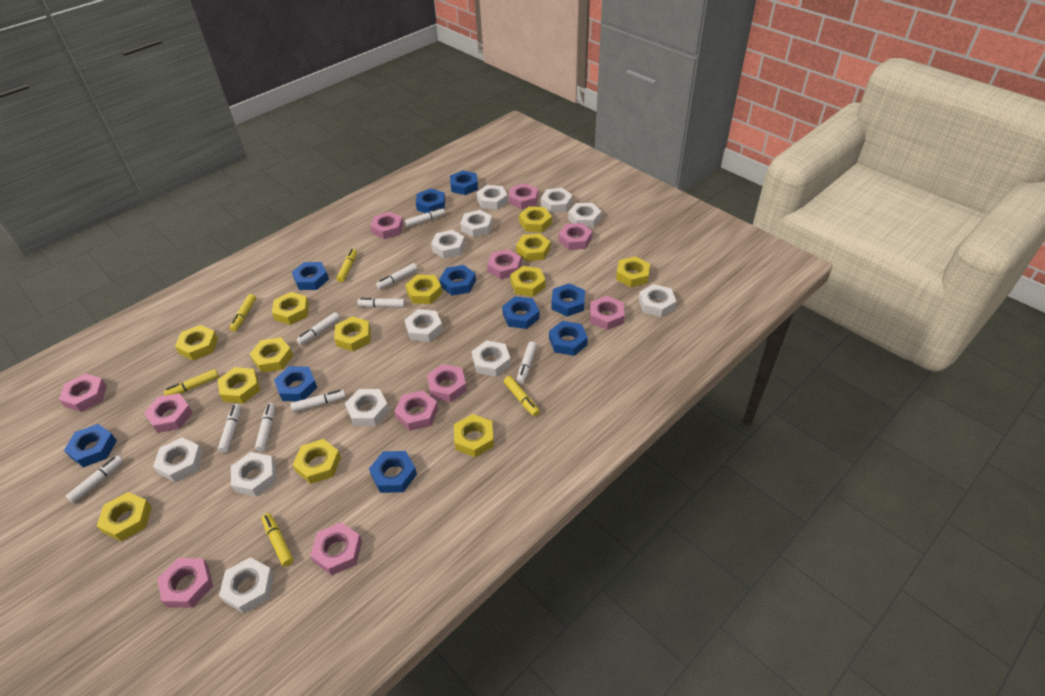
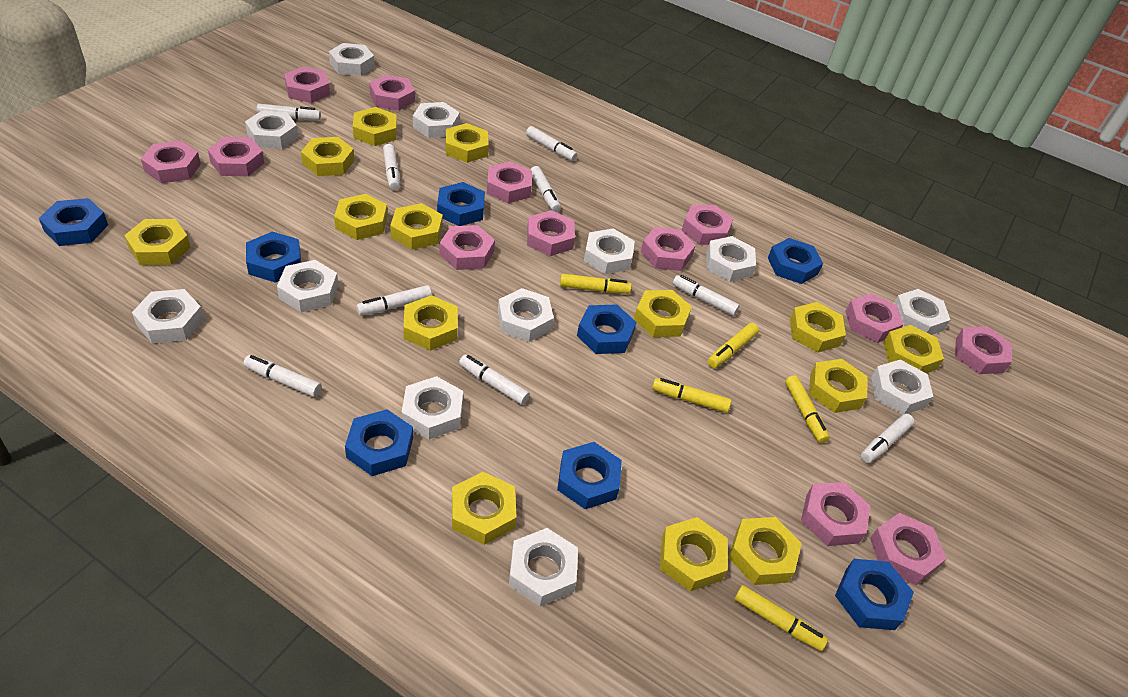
blue nut: [64,424,117,467] [274,366,317,401] [292,262,329,290] [369,451,417,493] [416,189,445,213] [439,265,476,296] [450,170,478,195] [502,296,540,329] [549,321,588,356] [552,283,585,317] = 10 -> [39,198,108,246] [246,232,301,283] [345,409,413,476] [437,182,485,226] [557,442,622,509] [577,304,636,354] [768,238,823,284] [835,559,914,630] = 8
pink nut: [59,373,107,412] [144,393,193,433] [157,558,213,608] [310,522,362,575] [370,212,404,239] [394,390,438,431] [427,364,467,402] [487,249,521,279] [509,183,538,209] [558,223,592,250] [590,296,625,330] = 11 -> [141,141,201,183] [208,137,264,176] [284,67,330,103] [369,75,415,111] [440,225,495,270] [487,161,532,203] [527,210,575,256] [641,227,696,271] [682,205,733,245] [801,482,871,546] [845,293,904,343] [870,513,947,585] [955,326,1012,374] = 13
yellow nut: [97,492,152,541] [175,325,218,360] [218,367,260,404] [250,337,293,373] [272,292,309,325] [293,439,341,484] [334,316,371,351] [405,275,443,304] [454,414,494,457] [510,266,546,297] [516,233,550,261] [519,207,552,232] [616,256,650,287] = 13 -> [124,219,191,265] [301,137,354,176] [334,194,387,240] [353,107,397,146] [390,203,443,250] [403,295,458,351] [446,123,489,163] [452,472,517,545] [634,290,692,337] [660,517,728,591] [728,517,802,585] [790,302,846,353] [809,359,867,413] [883,325,944,373] = 14

